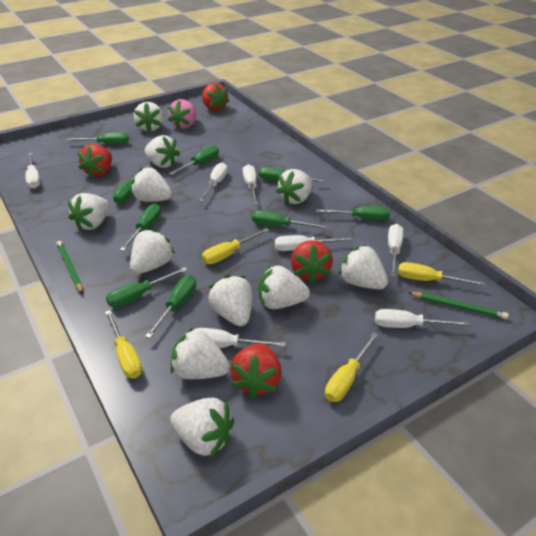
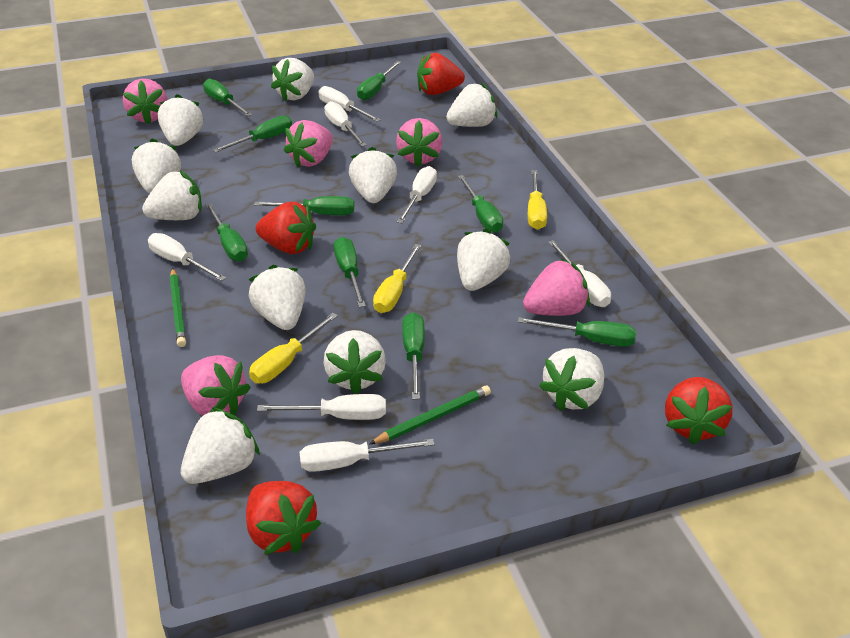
pink strawberry: [168,99,196,130] = 1 -> [123,79,167,125] [181,355,251,416] [284,120,333,168] [396,118,442,167] [523,259,590,316] = 5
yellow screwdriver: [105,310,142,378] [202,228,269,264] [325,332,378,402] [398,262,485,286] = 4 -> [249,313,338,383] [373,244,421,313] [528,170,547,230] = 3

